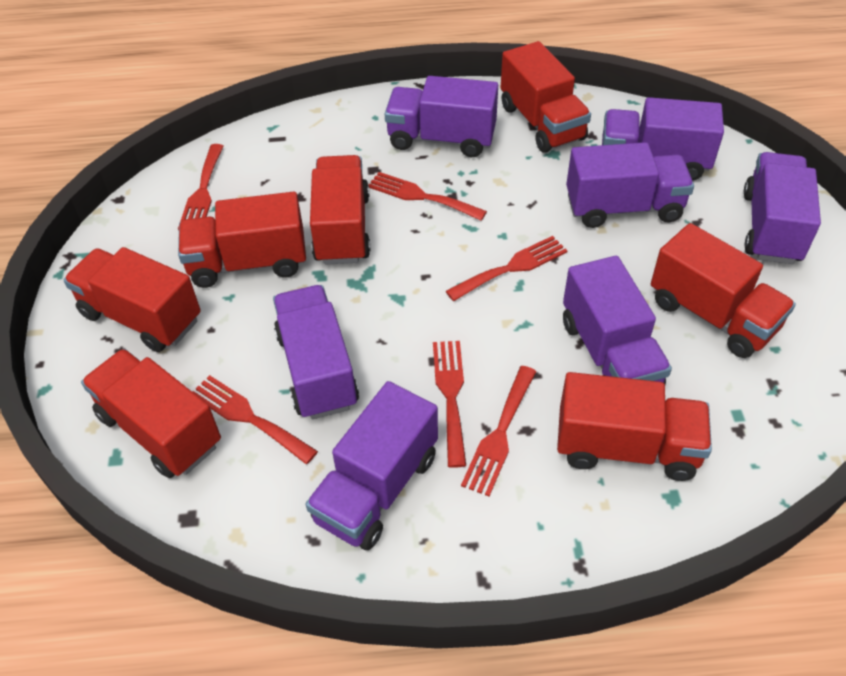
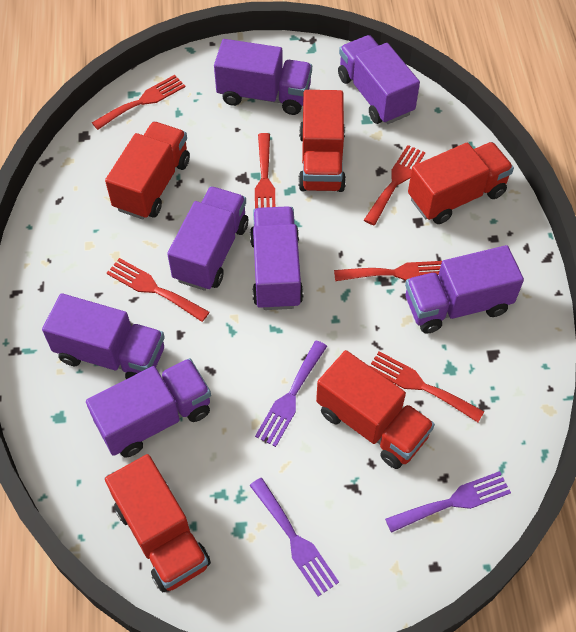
purple fork: none = 0 -> [249,478,339,597] [255,340,327,447] [385,471,511,533] = 3
red truck: [64,247,201,352] [81,349,221,478] [178,192,306,288] [310,155,370,265] [501,41,591,153] [557,372,712,481] [651,223,796,358] = 7 -> [105,122,190,219] [105,454,211,593] [298,90,346,192] [316,350,435,469] [408,142,514,224] = 5

